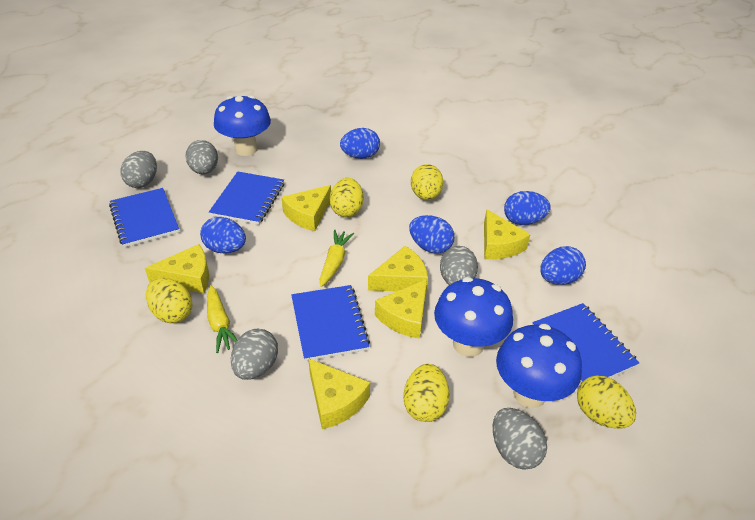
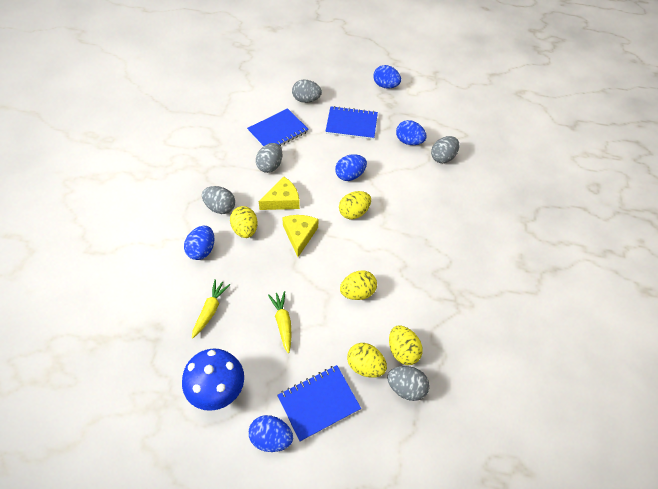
blue mushroom: [214,95,271,156] [434,277,513,357] [496,324,582,408] = 3 -> [182,348,244,411] = 1
blue notebook: [109,188,179,247] [209,171,284,225] [291,285,370,361] [533,303,639,384] = 4 -> [247,108,309,147] [277,365,361,442] [325,106,378,140] = 3
yellow cheese: [145,244,209,293] [281,185,331,231] [308,358,370,429] [368,246,428,292] [375,279,427,339] [484,209,531,259] = 6 -> [259,176,300,210] [282,215,318,257] = 2

